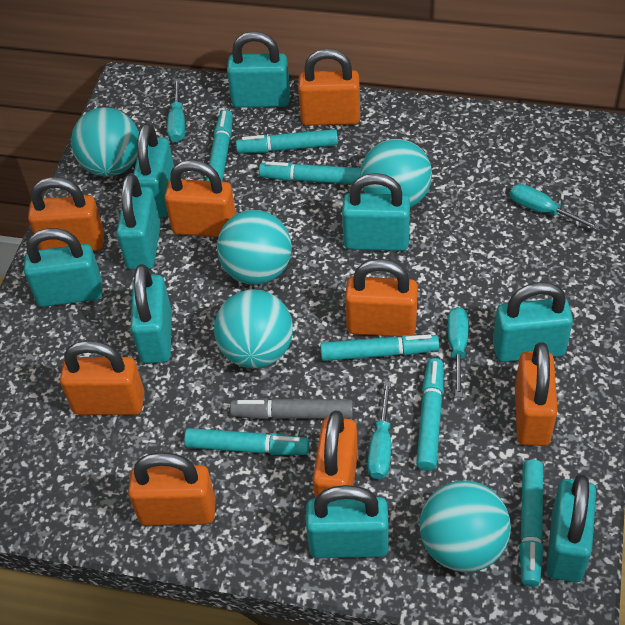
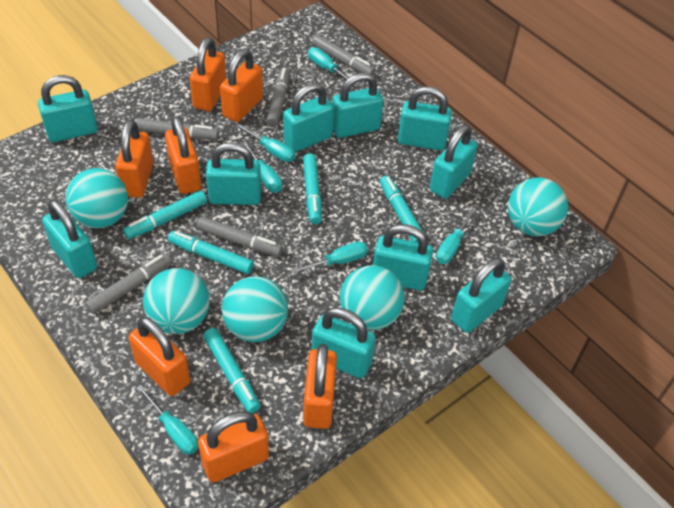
grey marker: [230,398,353,419] = 1 -> [85,253,171,314] [137,118,219,140] [197,217,283,257] [266,67,290,127] [312,35,375,75] = 5
orange padlock: [28,177,104,251] [60,340,145,415] [128,452,216,526] [164,160,236,237] [298,49,360,126] [313,410,358,498] [345,259,418,337] [515,342,558,446] = 8 -> [115,120,154,198] [129,317,190,396] [165,116,201,194] [190,37,226,111] [198,411,269,483] [220,49,263,122] [303,344,337,429] = 7
turquoise marker: [184,428,309,455] [206,110,233,182] [236,129,338,153] [259,162,361,184] [320,334,439,361] [416,358,444,471] [519,460,544,587] = 7 -> [123,191,207,239] [168,231,254,274] [203,328,260,413] [303,153,322,224] [380,176,426,242] = 5
turquoise padlock: [24,228,102,307] [116,174,161,269] [130,264,172,364] [133,123,174,218] [227,31,290,108] [306,485,388,558] [342,173,410,251] [493,282,573,362] [547,474,596,583] = 9 -> [38,75,98,142] [42,200,97,278] [206,142,261,205] [283,83,334,152] [312,308,376,378] [332,73,383,138] [373,224,433,290] [398,86,452,150] [430,125,477,199] [451,258,511,333] = 10
turquoise screwdriver: [167,79,185,142] [367,381,391,479] [448,307,469,397] [510,184,600,230] = 4 -> [136,385,198,455] [236,124,296,162] [242,141,282,193] [291,241,368,274] [308,47,357,86] [436,208,476,264] = 6

